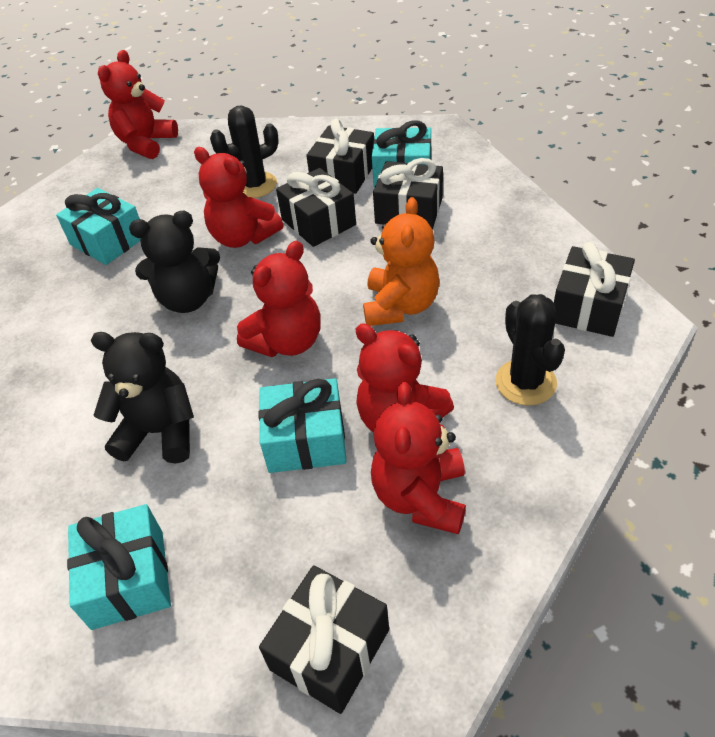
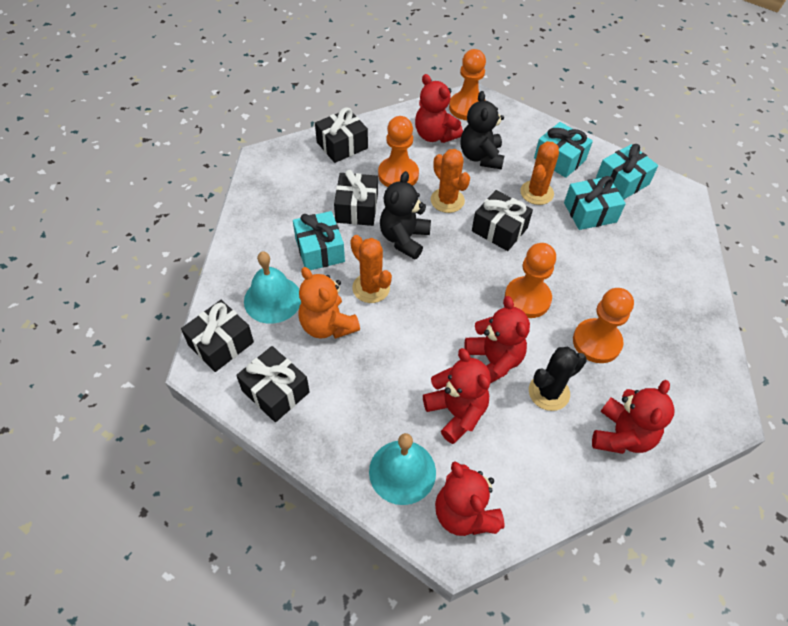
black cactus: [210,105,279,198] [495,294,565,405] = 2 -> [529,347,587,411] = 1
orange cactus: none = 0 -> [350,235,392,303] [431,149,470,213] [520,141,559,205] = 3
orange pawn: none = 0 -> [378,116,419,187] [449,49,486,120] [505,243,556,318] [573,288,634,363] = 4
turquoise bell: none = 0 -> [244,251,301,324] [369,433,436,505] = 2

